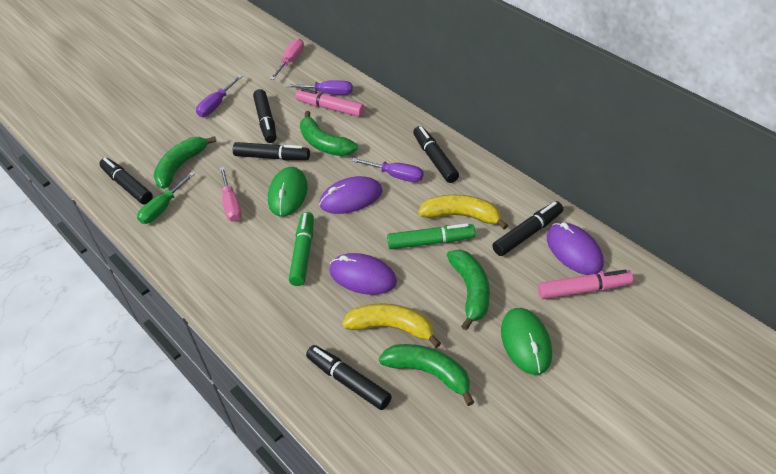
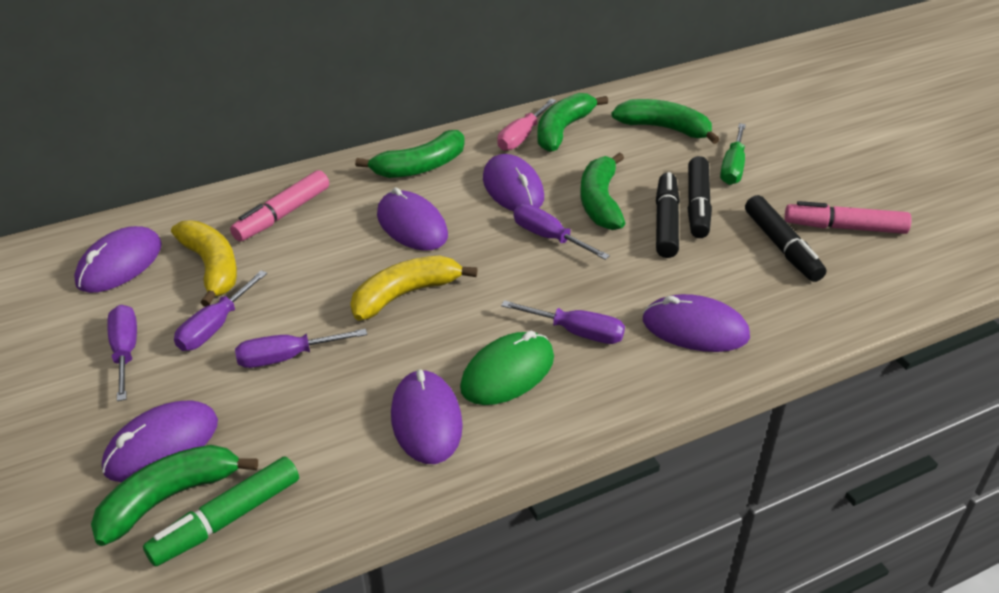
black marker: [99,158,153,205] [233,142,310,160] [253,89,277,143] [306,345,392,410] [413,126,459,183] [492,201,563,256] = 6 -> [656,172,680,258] [688,156,712,238] [745,195,826,282] = 3
green banana: [153,136,217,189] [300,111,358,156] [379,344,474,406] [447,250,490,330] = 4 -> [91,445,258,546] [355,130,465,178] [537,93,608,152] [580,153,625,230] [611,99,720,144] = 5
green marker: [289,212,314,286] [387,223,475,249] = 2 -> [143,456,299,567] = 1
green mouse: [268,167,308,217] [501,308,552,375] = 2 -> [460,331,554,405] = 1
pink screwdriver: [220,167,242,222] [270,38,304,80] = 2 -> [497,99,556,151] = 1
purple mouse: [319,176,382,214] [329,253,397,295] [547,222,604,275] = 3 -> [74,226,162,293] [102,400,218,482] [377,187,448,251] [391,369,463,464] [483,154,544,211] [643,294,750,352] = 6
purple screwdriver: [196,75,242,117] [286,80,353,95] [352,158,424,182] = 3 -> [107,305,137,401] [174,270,267,351] [235,329,367,368] [501,300,625,344] [514,204,610,260] = 5

